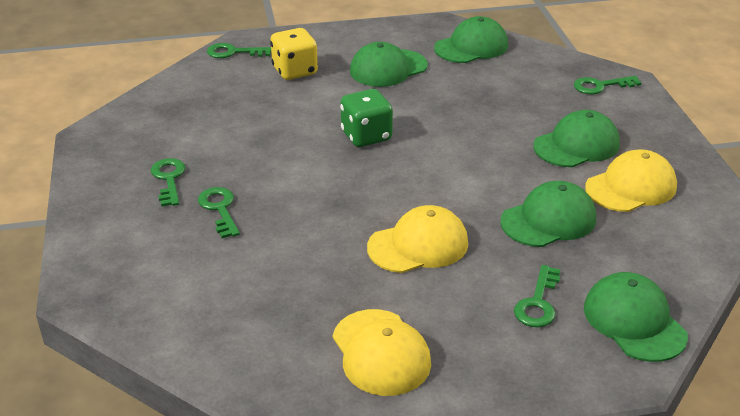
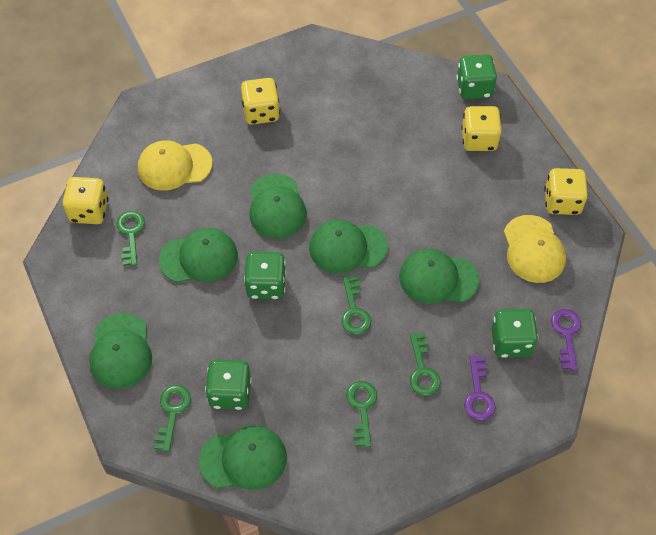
green cap: [350,42,428,87] [434,16,508,63] [500,181,596,247] [533,110,620,167] [584,272,688,362] = 5 -> [89,313,152,389] [159,228,238,283] [199,426,287,490] [250,174,307,239] [309,219,388,273] [399,249,479,304] = 6
green dice: [340,89,393,147] = 1 -> [205,359,252,410] [244,252,286,300] [456,54,497,100] [491,309,538,358] = 4
purple key: none = 0 -> [464,356,496,420] [551,309,581,370] = 2
yellow cap: [333,309,431,396] [367,205,468,273] [585,149,677,212] = 3 -> [138,140,213,191] [504,215,566,283] = 2
yellow dice: [270,28,318,80] = 1 -> [63,177,109,224] [241,78,280,125] [461,106,502,151] [544,168,588,215] = 4

